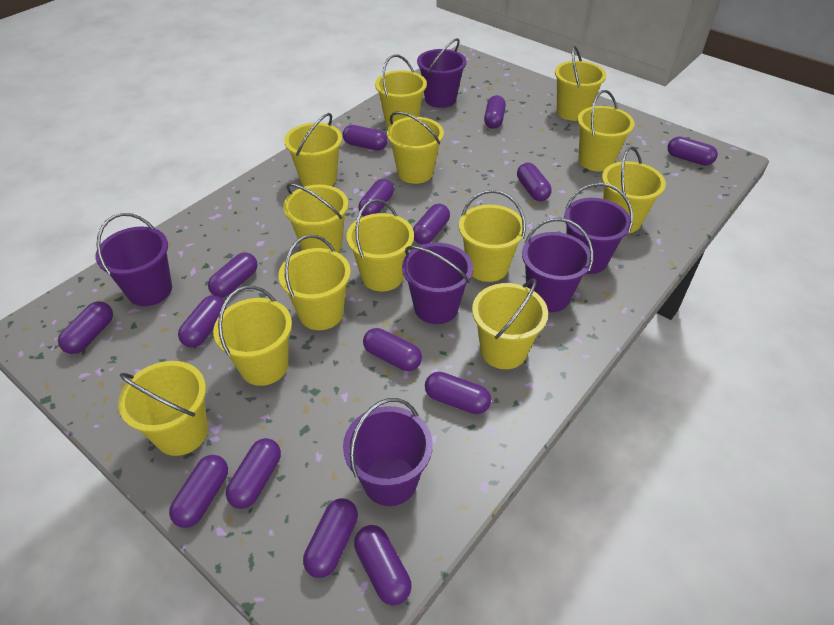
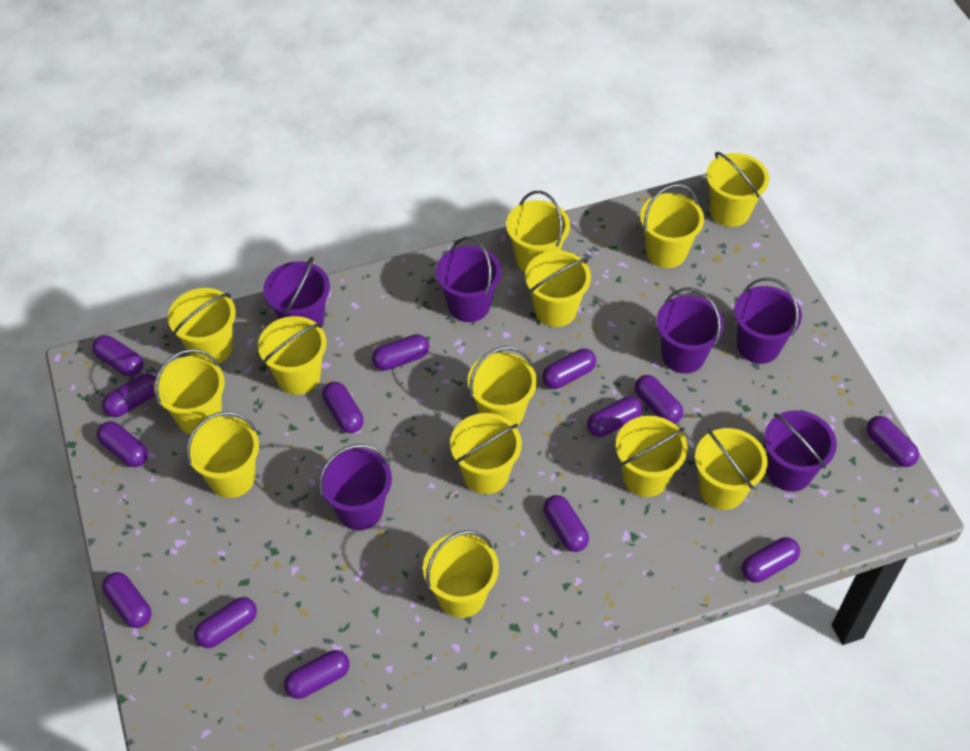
purple capsule: [58,301,113,354] [169,455,228,528] [178,295,226,347] [208,252,257,297] [226,438,281,509] [303,498,358,578] [343,125,388,151] [354,525,412,605] [359,179,394,216] [363,328,422,371] [413,204,450,245] [425,372,491,414] [484,95,506,129] [517,163,552,201] [668,137,718,166] = 15 -> [92,335,143,376] [97,421,148,467] [102,373,156,417] [102,572,152,628] [194,597,257,648] [284,650,350,699] [322,382,364,433] [372,334,429,371] [542,349,596,389] [543,495,589,552] [587,396,643,437] [634,375,683,424] [741,537,800,583] [866,416,919,467] = 14

